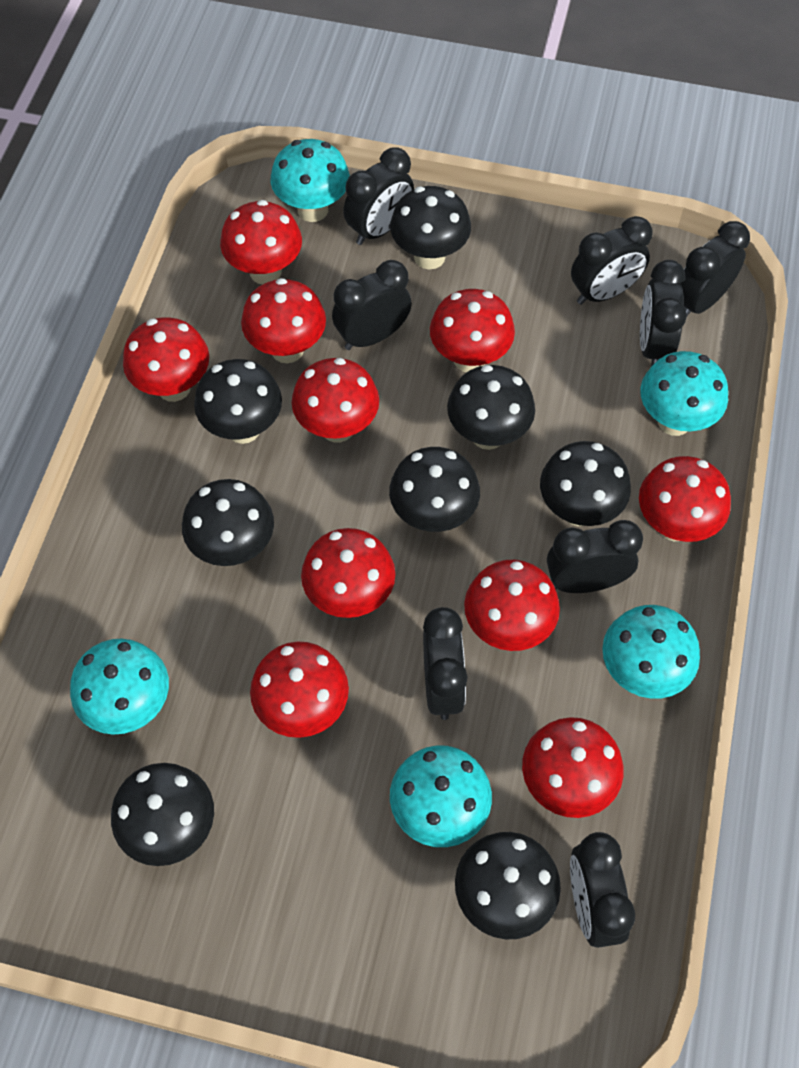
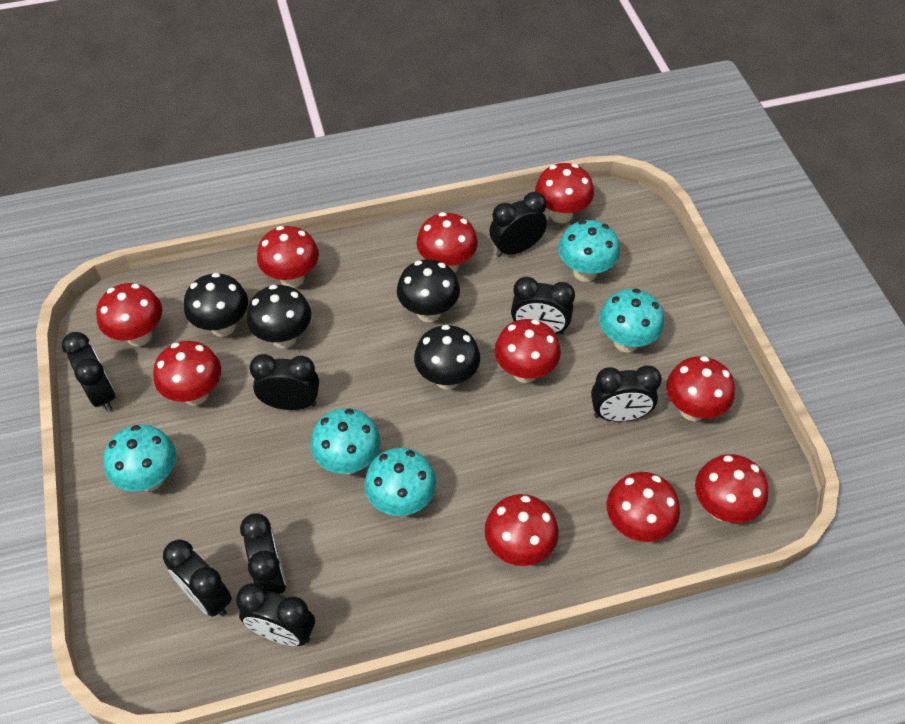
black mushroom: [111,763,214,866] [182,479,274,566] [194,359,282,444] [389,447,480,532] [390,186,471,270] [447,365,535,450] [455,832,561,939] [540,441,631,526] = 8 -> [184,273,248,337] [247,285,311,348] [397,259,460,322] [414,325,480,389] = 4

